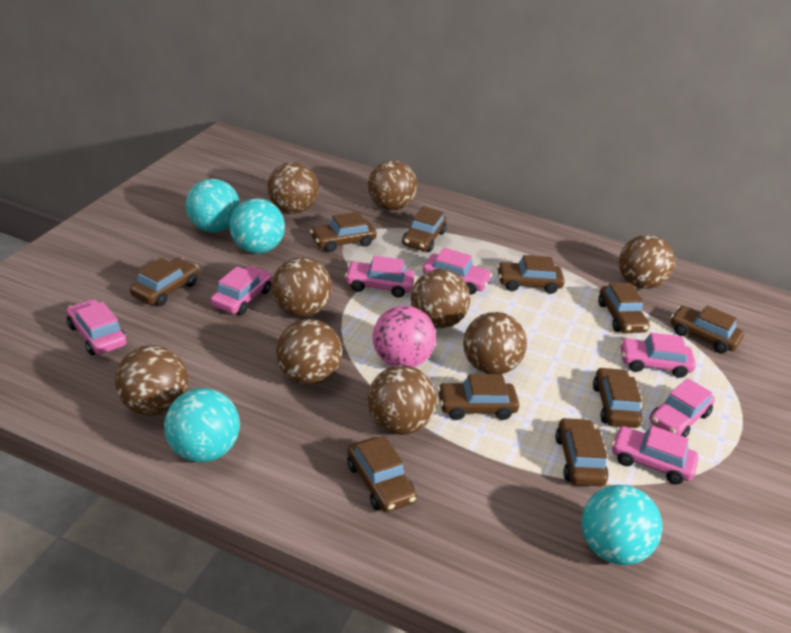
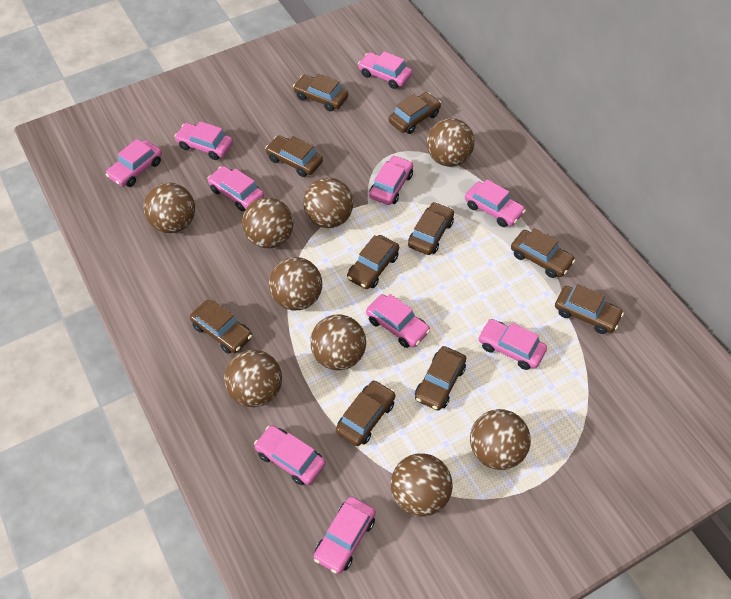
pink ball: [373,306,436,367] = 1 -> none = 0
pink car: [66,299,127,355] [210,266,272,315] [345,256,415,298] [423,248,492,294] [612,426,698,484] [620,332,696,378] [649,378,715,437] = 7 -> [106,139,162,187] [174,121,233,160] [208,166,264,211] [254,425,326,485] [314,496,376,574] [358,51,412,89] [366,294,430,348] [369,155,413,205] [465,179,526,227] [478,319,547,370] = 10
turquoise ball: [164,388,240,462] [186,179,240,232] [229,198,285,254] [582,485,662,565] = 4 -> none = 0

